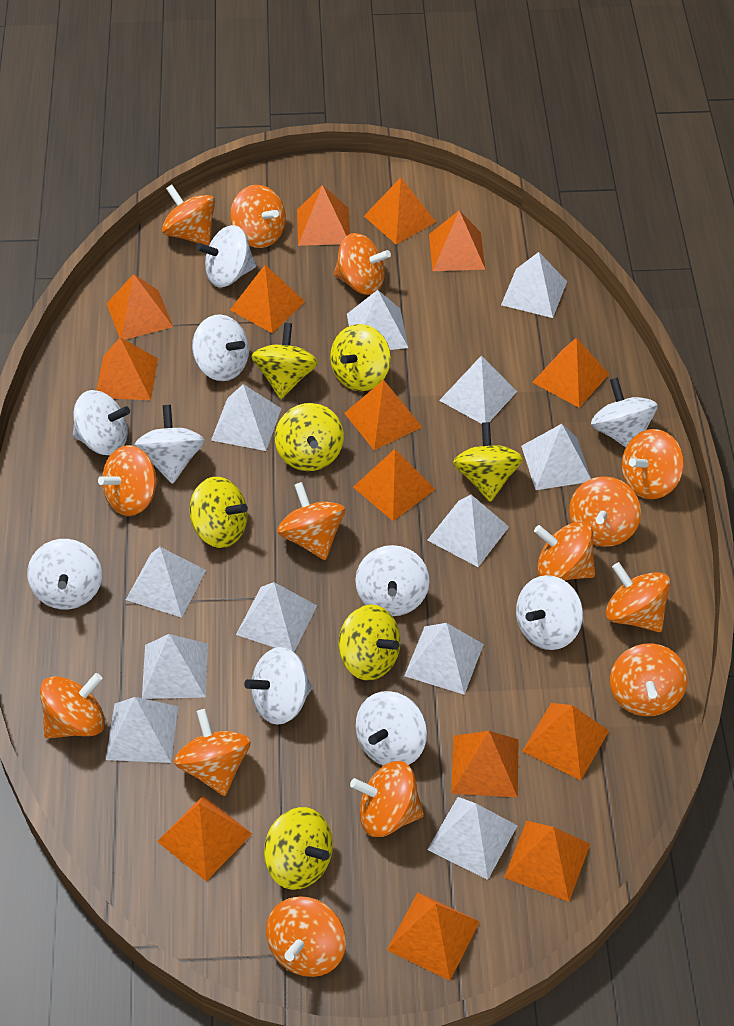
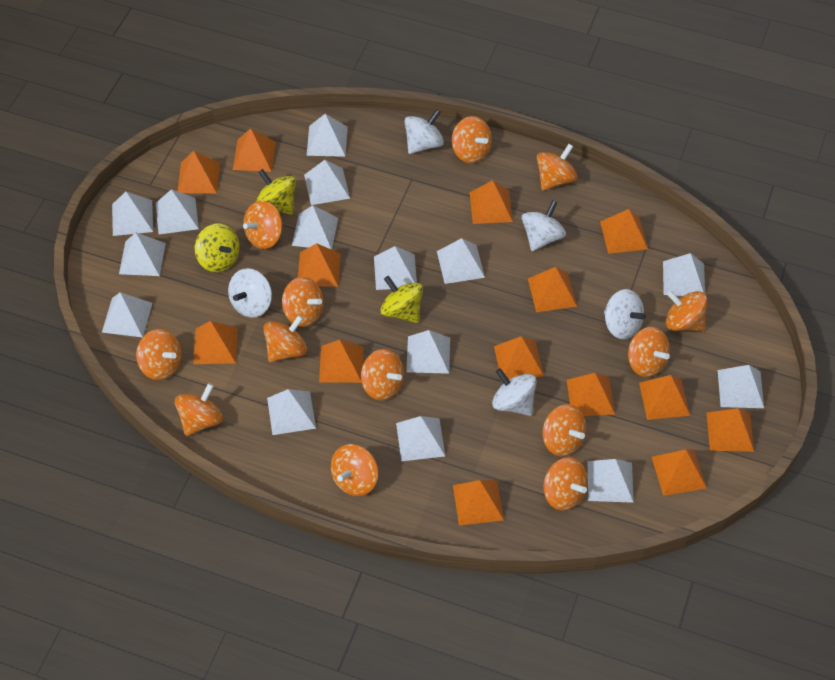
orange spinning top: [40,673,105,738] [98,445,158,516] [162,185,215,246] [174,709,251,796] [231,185,286,248] [266,896,346,977] [277,482,345,560] [334,233,391,295] [350,761,424,837] [534,522,595,580] [569,476,641,547] [605,562,670,632] [610,643,687,716] [622,429,684,499] = 14 -> [136,329,182,380] [175,383,223,436] [243,200,282,249] [263,315,307,362] [282,277,323,327] [331,444,378,496] [361,349,404,401] [452,116,492,163] [537,144,577,191] [542,404,586,456] [544,457,588,511] [628,327,670,377] [666,290,707,331] = 13
white pyramid: [106,697,178,763] [126,547,206,618] [142,634,208,699] [211,384,282,451] [236,582,317,652] [347,290,408,350] [404,623,484,695] [427,495,509,567] [427,797,518,880] [439,356,517,424] [501,252,567,318] [521,424,591,490] = 12 -> [102,292,152,337] [112,192,153,236] [119,233,166,276] [156,189,199,234] [267,389,316,435] [292,205,338,250] [304,160,350,205] [307,114,348,157] [374,246,417,290] [396,416,445,461] [406,330,450,374] [437,238,485,284] [587,459,634,503] [663,253,705,296] [718,365,764,408] = 15
white spinning top: [27,539,102,609] [73,390,130,455] [135,405,204,484] [192,314,249,381] [197,225,256,287] [244,647,312,725] [355,545,429,616] [356,691,427,766] [516,575,583,650] [591,377,658,447] = 10 -> [228,268,272,318] [404,109,444,154] [492,368,537,416] [522,200,566,251] [604,289,646,340] = 5
yellow spinning top: [190,477,248,548] [251,323,318,399] [264,807,333,890] [275,403,344,471] [330,324,391,391] [338,605,401,680] [453,422,523,502] = 7 -> [195,223,239,272] [256,169,296,215] [381,276,423,323] = 3

